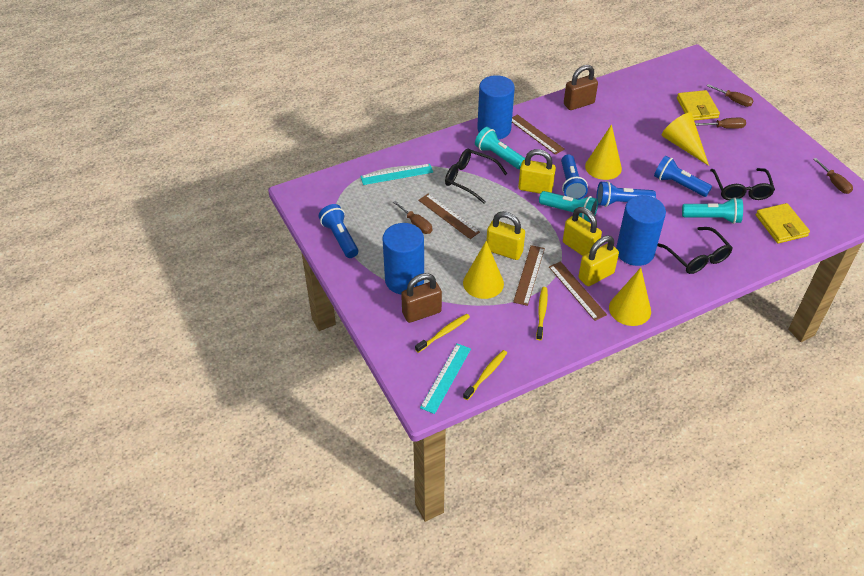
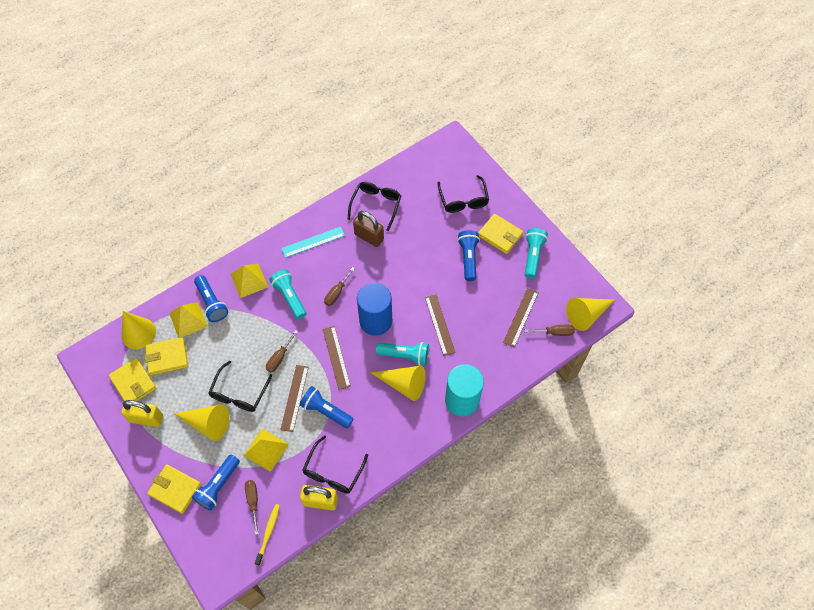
black glasses: [445,149,507,204] [657,227,733,274] [710,168,775,200] = 3 -> [208,361,272,412] [302,435,368,494] [348,182,401,231] [438,175,489,213] = 4
blue cylinder: [382,223,424,294] [477,75,515,140] [616,195,666,266] = 3 -> [357,283,392,336] = 1
brown padlock: [401,273,442,323] [564,65,598,110] = 2 -> [353,211,384,247] = 1
turquoise cylinder: none = 0 -> [445,364,484,416] = 1
turquoise ruler: [360,164,433,185] [420,343,471,414] = 2 -> [281,227,345,258] = 1
yellow padlock: [487,211,525,260] [518,149,556,194] [563,207,602,256] [578,236,619,286] = 4 -> [121,400,163,427] [300,485,338,511] = 2
yellow pyramid: none = 0 -> [169,302,208,338] [231,264,268,298] [244,429,289,472] = 3
yellow toothbrush: [415,314,470,353] [463,350,507,400] [536,287,548,340] = 3 -> [255,504,280,565] = 1
yellow wallet: [677,90,720,121] [756,203,810,243] = 2 -> [109,358,156,401] [144,337,188,375] [147,464,201,514] [478,214,523,254] = 4

